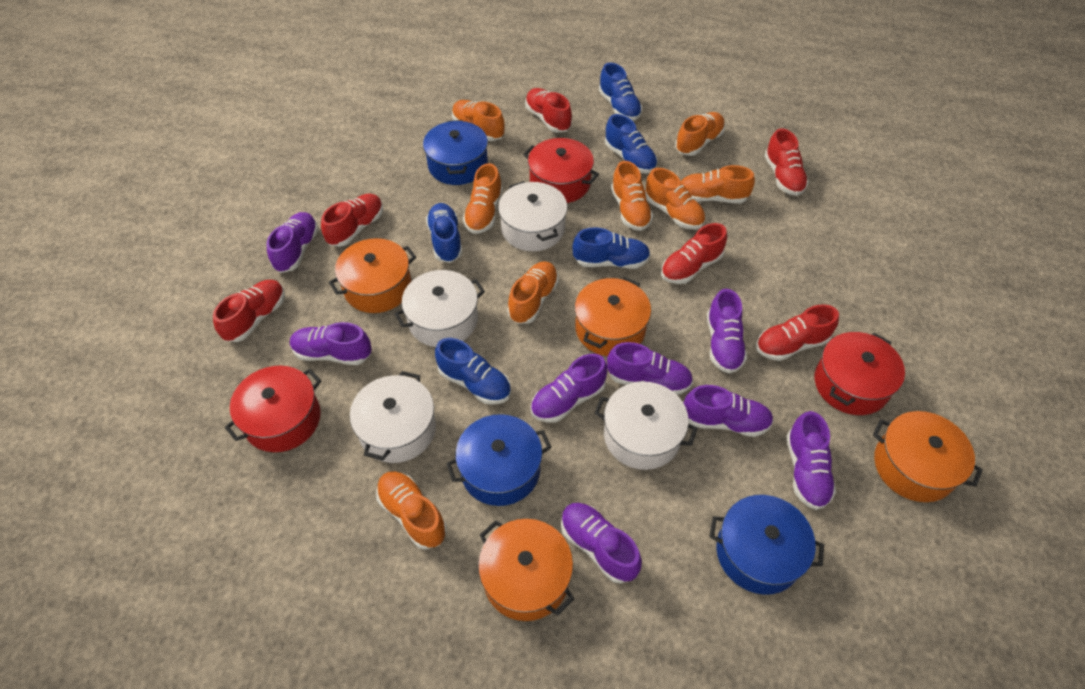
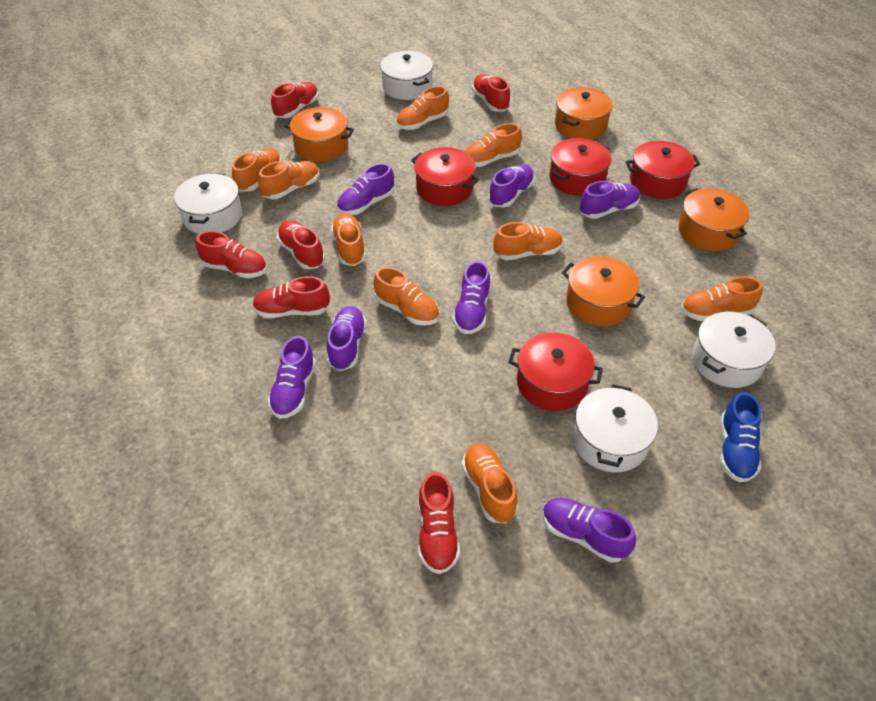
blue pot: [423,120,488,185] [446,414,551,506] [709,495,824,595] = 3 -> none = 0
blue shoe: [426,203,463,263] [435,338,511,405] [572,227,651,269] [599,62,643,121] [605,114,658,174] = 5 -> [720,392,761,482] = 1
orange shoe: [376,471,447,550] [452,100,505,141] [463,163,503,234] [507,261,559,324] [611,161,653,231] [646,168,705,229] [675,112,725,156] [681,165,755,203] = 8 -> [232,148,281,192] [258,161,320,199] [331,213,366,266] [374,267,439,326] [396,86,449,130] [462,443,518,524] [465,123,522,167] [493,222,563,260] [681,277,762,321] = 9
purple shoe: [267,212,319,273] [290,322,371,365] [530,354,607,423] [561,503,642,584] [607,342,693,395] [684,385,774,437] [707,289,747,373] [786,411,836,510] = 8 -> [268,336,316,419] [327,306,367,371] [337,163,394,215] [453,261,490,334] [488,164,535,208] [542,498,636,563] [580,181,640,219] = 7
red pot: [225,366,321,452] [523,138,599,203] [815,332,905,415] = 3 -> [411,147,479,206] [508,333,603,411] [550,138,611,196] [625,141,700,199] = 4

